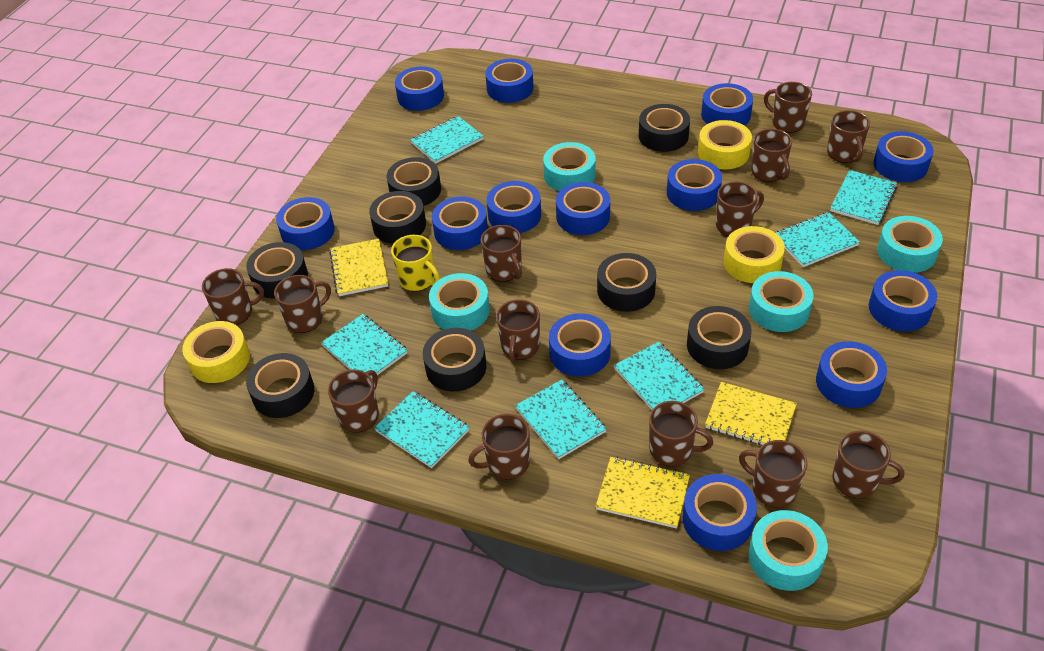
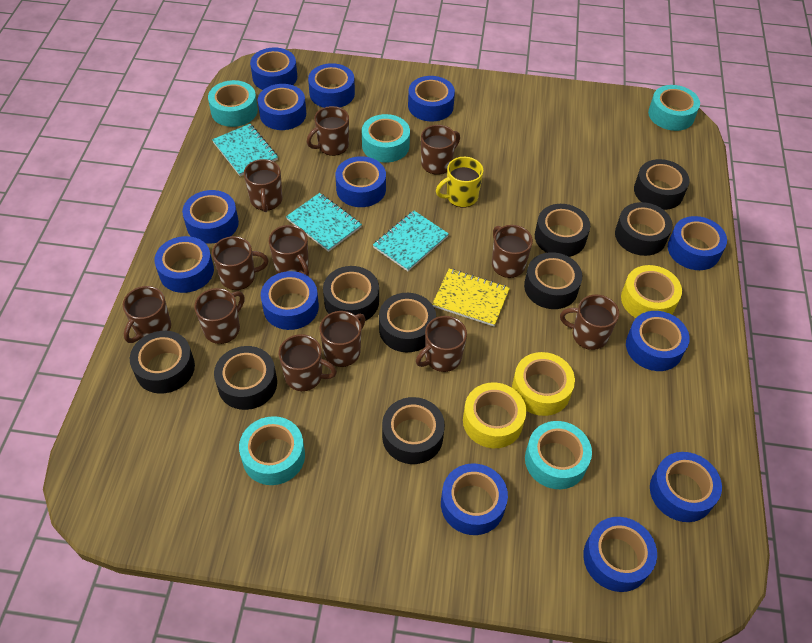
black tape: [246,242,308,298] [246,353,314,418] [369,191,426,244] [387,157,441,206] [422,328,486,391] [597,253,656,312] [639,104,690,152] [687,306,752,369] = 8 -> [130,331,195,394] [214,346,277,410] [323,266,379,321] [379,293,436,352] [382,397,445,464] [524,252,582,309] [535,204,590,257] [615,202,673,256] [634,159,690,210] = 9
brown mug: [202,268,264,325] [274,275,331,333] [328,370,379,433] [468,414,530,479] [481,225,522,282] [496,299,540,362] [649,401,713,466] [716,181,764,236] [739,440,808,508] [751,129,792,182] [764,82,812,133] [827,110,870,163] [833,431,904,498] = 13 -> [123,286,171,343] [194,288,244,344] [212,236,269,290] [244,159,282,212] [269,225,309,276] [279,334,337,391] [307,106,349,156] [319,311,365,367] [416,316,467,372] [421,125,460,175] [492,225,533,278] [560,295,619,350] = 12
turquoise notebook: [321,314,408,378] [374,391,470,468] [410,116,484,164] [515,380,606,459] [614,342,705,410] [776,212,860,267] [830,170,897,225] = 7 -> [212,124,278,176] [286,193,362,252] [373,211,449,271] = 3
yellow notebook: [329,239,388,296] [595,457,690,528] [705,382,797,445] = 3 -> [432,268,510,326] = 1

